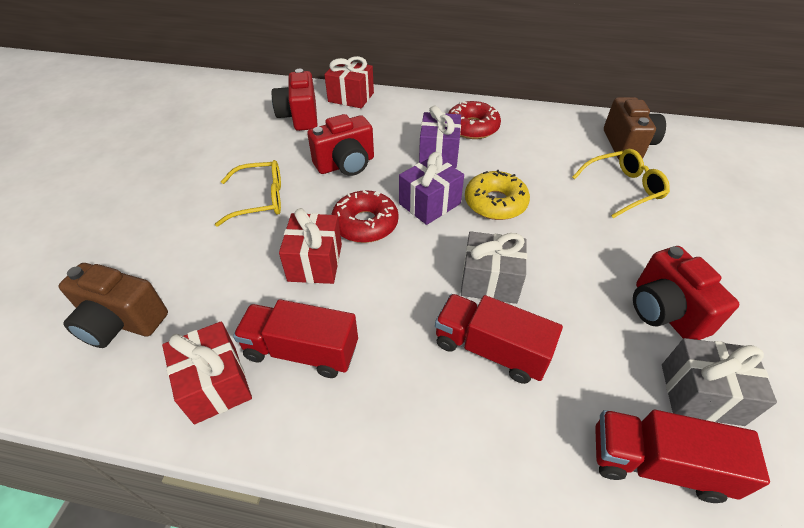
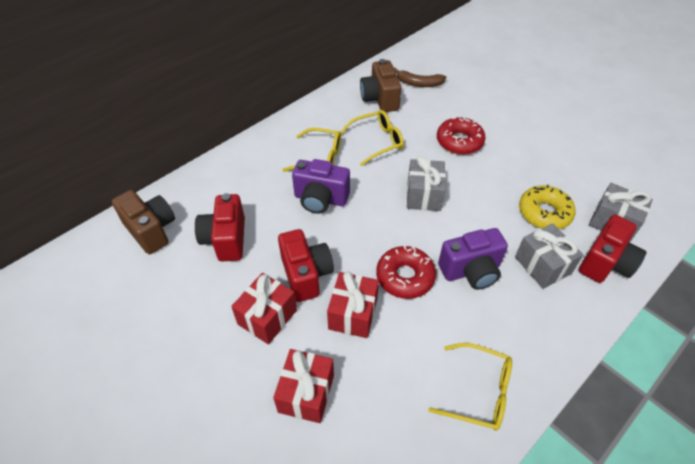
brown banana: none = 0 -> [394,68,446,87] = 1
grey gift: [461,231,527,304] [662,338,777,426] = 2 -> [407,156,446,211] [515,224,584,289] [589,183,653,242] = 3
purple camera: none = 0 -> [292,159,350,214] [438,228,508,290] = 2
purple gift: [399,152,464,225] [419,106,461,168] = 2 -> none = 0
red truck: [233,299,358,378] [435,294,563,384] [595,410,770,503] = 3 -> none = 0
yellow glasses: [215,160,281,226] [572,149,670,218] = 2 -> [282,128,341,172] [341,110,404,166] [428,343,512,431] = 3

